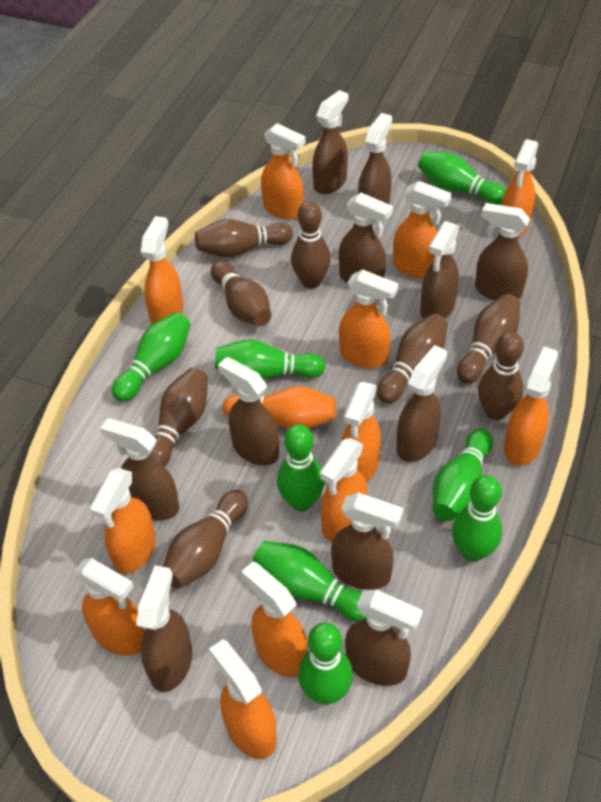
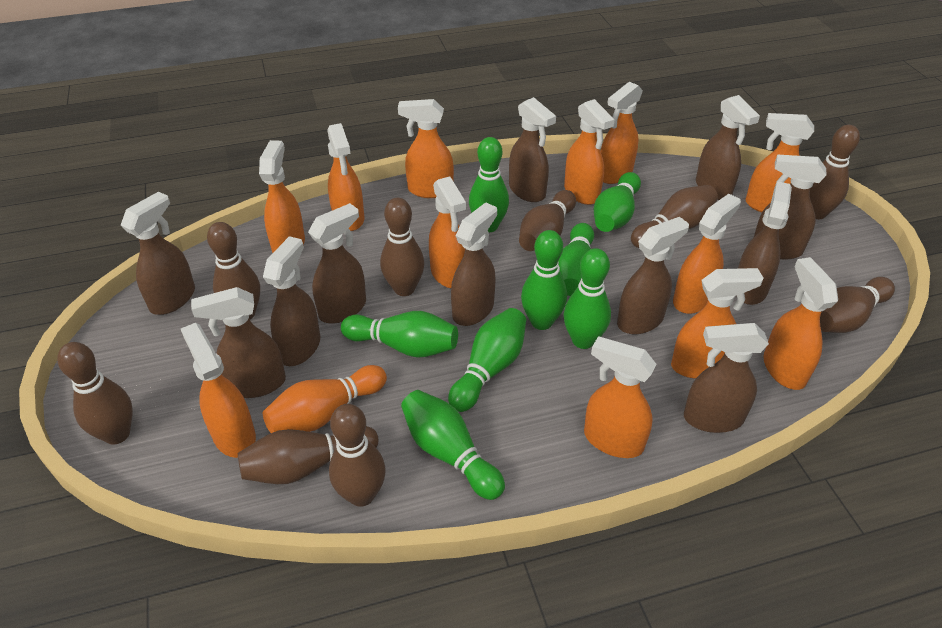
brown bowling pin: [150,368,208,467] [163,490,248,588] [195,219,293,257] [211,261,271,326] [291,201,331,289] [377,314,448,404] [457,294,520,384] [478,332,524,420] = 8 -> [57,342,133,445] [207,222,260,319] [238,426,378,484] [329,404,386,507] [380,198,424,296] [519,190,576,251] [631,185,718,248] [810,125,860,219] [820,277,895,333] = 9

